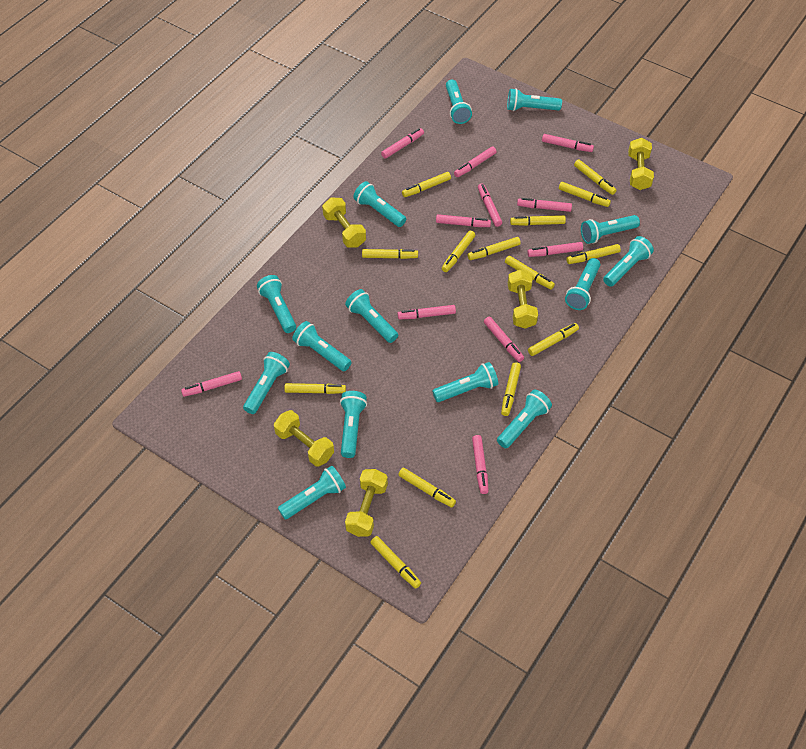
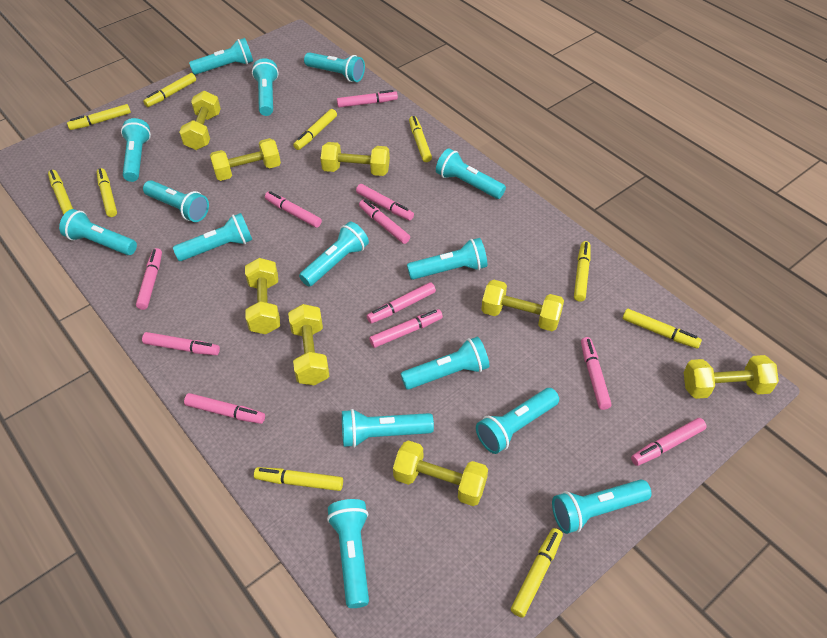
turquoise flashlight: [243,352,290,414] [257,275,296,333] [278,466,346,519] [292,321,352,371] [340,391,367,458] [345,289,398,343] [353,181,406,227] [432,362,498,402] [446,80,472,124] [497,390,552,448] [507,88,562,111] [565,258,600,310] [581,215,640,244] [603,236,654,287] = 14 -> [59,209,137,255] [121,118,151,182] [143,180,209,222] [173,213,252,261] [189,38,253,75] [252,58,279,116] [299,222,369,287] [304,52,365,82] [327,499,369,608] [342,409,434,448] [400,337,489,390] [407,238,487,280] [436,148,506,199] [476,388,559,454] [552,479,652,534] = 15
yellow dumbbell: [274,410,334,467] [322,198,366,248] [345,469,388,537] [508,269,538,329] [628,138,654,190] = 5 -> [179,91,221,150] [210,138,281,181] [245,258,280,334] [288,304,329,385] [321,142,390,176] [393,440,488,506] [481,280,564,331] [684,355,779,399] = 8
yellow marker: [284,383,346,394] [362,249,418,259] [370,536,421,589] [398,468,456,507] [402,172,451,197] [442,231,475,272] [468,237,521,260] [501,362,521,416] [505,256,555,290] [510,215,566,226] [528,323,579,356] [559,182,611,207] [566,244,621,264] [574,159,617,195] = 14 -> [48,170,73,214] [67,104,131,130] [97,168,117,217] [143,73,196,107] [254,467,343,491] [293,109,337,150] [409,116,432,162] [511,528,563,618] [574,241,590,302] [623,309,702,349] = 10

